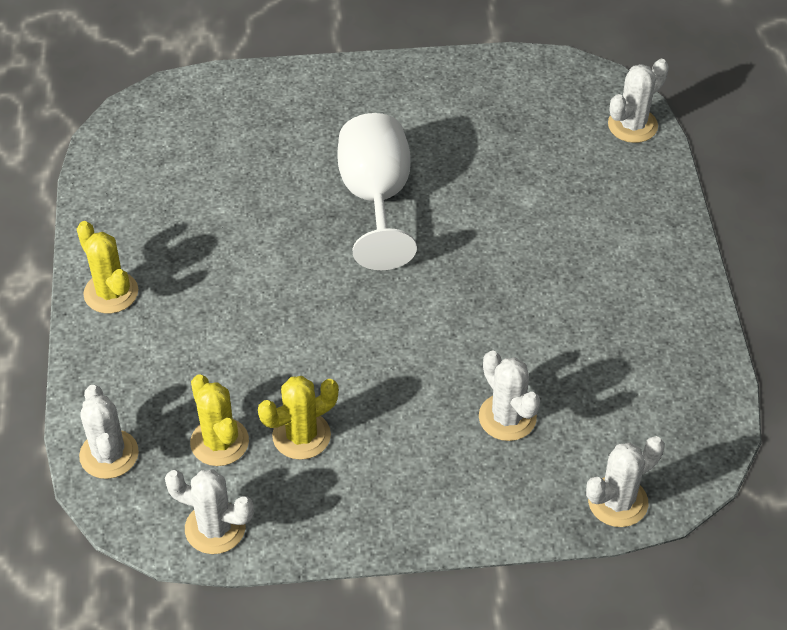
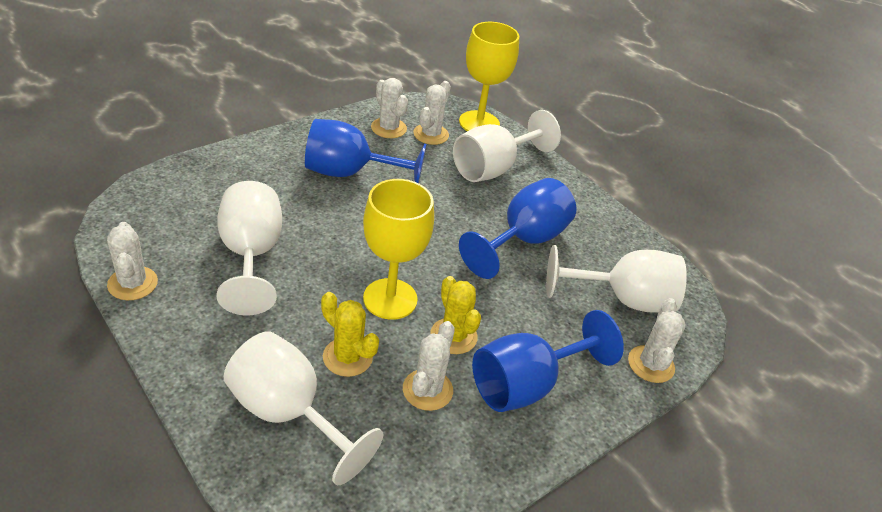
blue goblet: none = 0 -> [305,119,426,183] [459,178,576,279] [472,310,624,412] = 3
white goblet: [337,113,417,270] = 1 -> [216,181,282,316] [224,331,383,485] [453,110,561,182] [546,245,687,313] = 4
yellow cactus: [77,221,138,313] [190,374,249,466] [258,376,339,460] = 3 -> [321,292,379,377] [430,276,481,354] = 2
yellow goblet: none = 0 -> [363,179,434,320] [459,22,519,131] = 2

